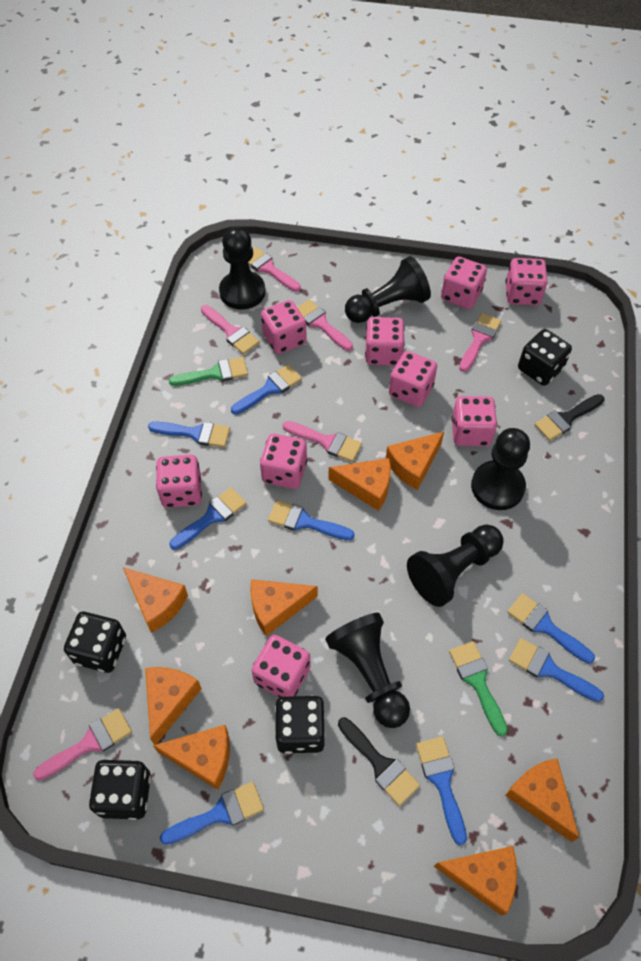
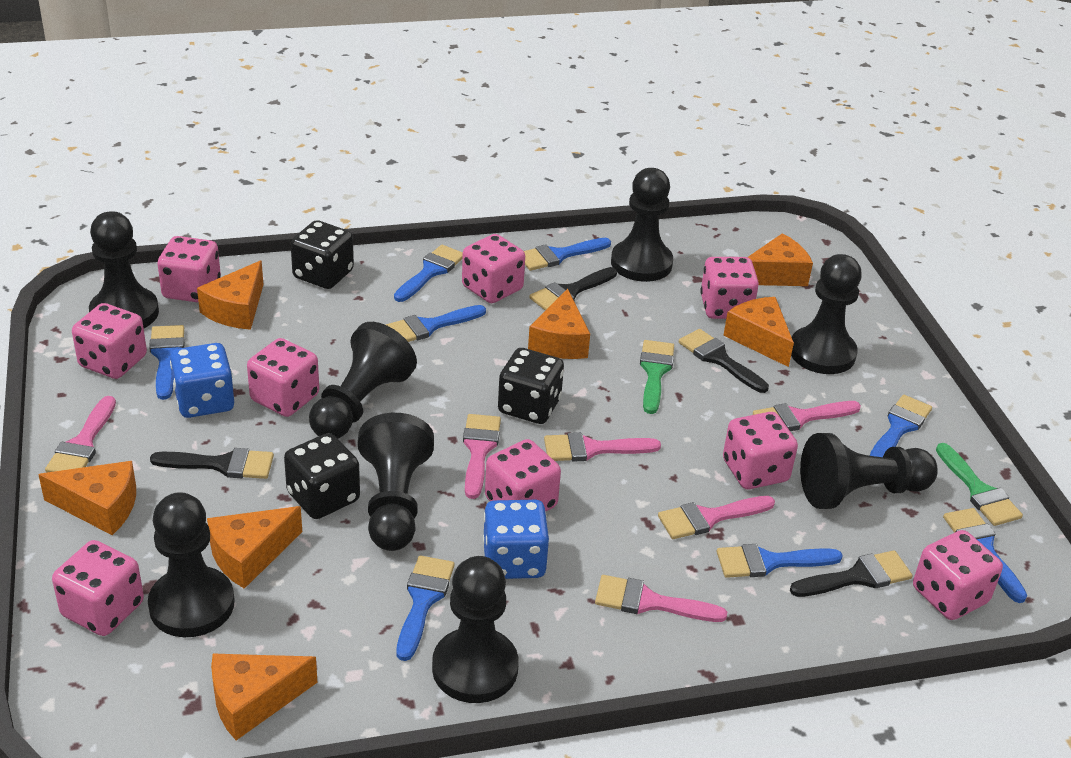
black brush: [338,717,420,806] [534,394,604,441] = 2 -> [150,448,274,479] [529,267,617,311] [679,329,769,393] [790,550,912,597] = 4
black dice: [64,612,126,673] [89,759,151,820] [275,696,325,754] [518,329,572,386] = 4 -> [284,433,360,519] [291,220,354,289] [498,348,564,424] = 3
black pawn: [219,227,265,310] [325,612,410,728] [345,256,431,323] [407,525,504,607] [471,428,530,510] = 5 -> [89,211,159,328] [148,492,235,637] [309,322,417,439] [358,413,434,551] [432,556,519,703] [611,168,673,282] [791,254,862,374] [800,433,938,509] = 8
blue dice: none = 0 -> [170,343,234,418] [483,500,549,579] = 2
orange cheese: [123,568,188,633] [145,667,202,745] [153,725,230,790] [250,579,318,636] [329,458,391,511] [386,432,444,490] [434,846,517,916] [505,758,579,842] = 8 -> [38,461,136,535] [197,260,264,330] [207,506,302,589] [211,653,318,740] [528,289,590,359] [723,297,794,367] [748,233,813,286] = 7

